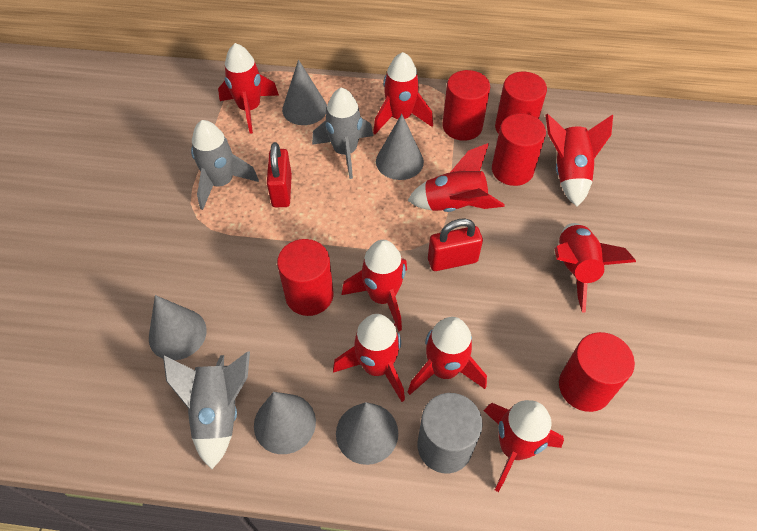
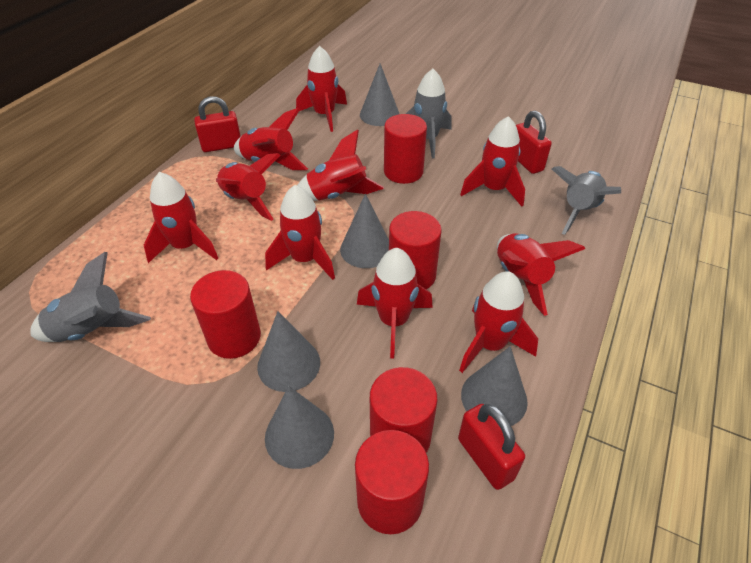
grey cylinder: [418,393,483,473] = 1 -> none = 0
red padlock: [267,142,292,207] [428,218,483,271] = 2 -> [194,96,241,152] [458,404,525,490] [516,111,552,174] = 3
red rocket: [218,43,279,134] [333,314,405,402] [342,240,407,332] [373,52,433,134] [407,143,505,212] [408,317,487,395] [484,400,564,492] [546,114,613,207] [555,223,636,313] = 9 -> [144,172,218,263] [216,153,280,221] [234,108,308,170] [265,185,335,280] [296,46,347,132] [297,129,384,201] [357,248,433,358] [459,271,538,373] [460,116,525,207] [497,233,585,316] = 10

